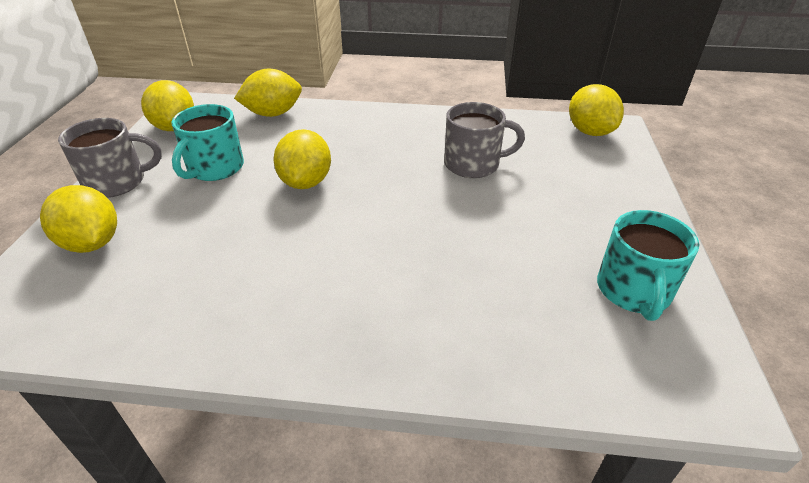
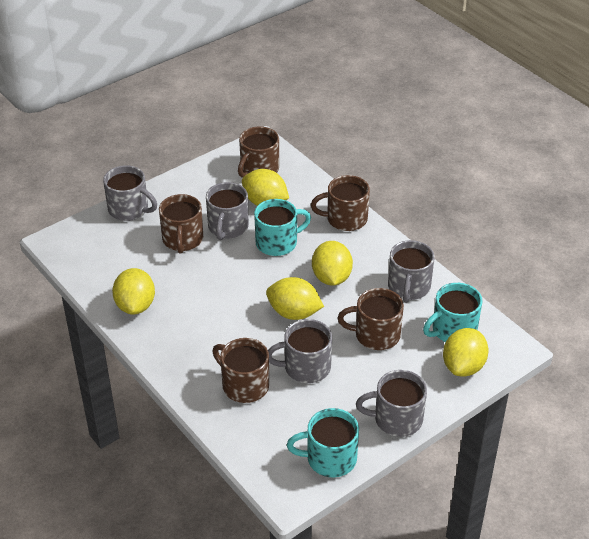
brown mug: none = 0 -> [159,194,203,254] [212,338,269,403] [238,127,279,178] [311,175,370,231] [338,288,404,350] = 5
grey mug: [58,118,162,198] [444,102,525,178] = 2 -> [103,165,157,221] [206,182,249,240] [268,319,332,383] [356,370,427,437] [388,240,435,303] = 5
turquoise mug: [171,104,244,181] [597,210,699,321] = 2 -> [254,199,311,256] [287,408,359,477] [423,283,482,342] = 3

